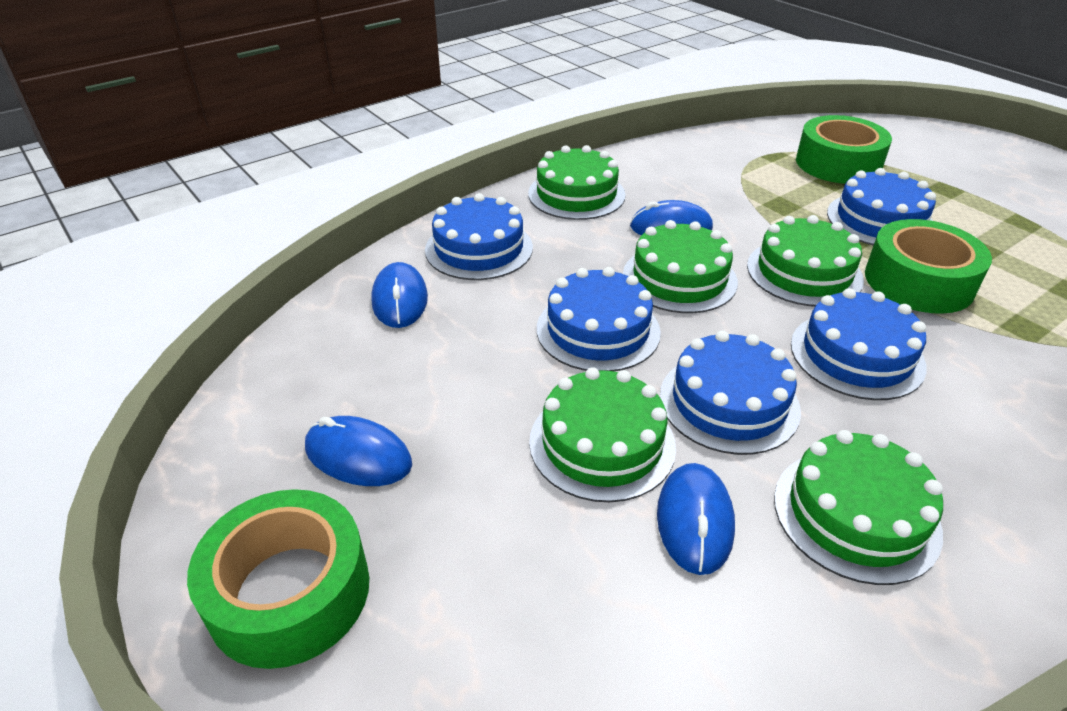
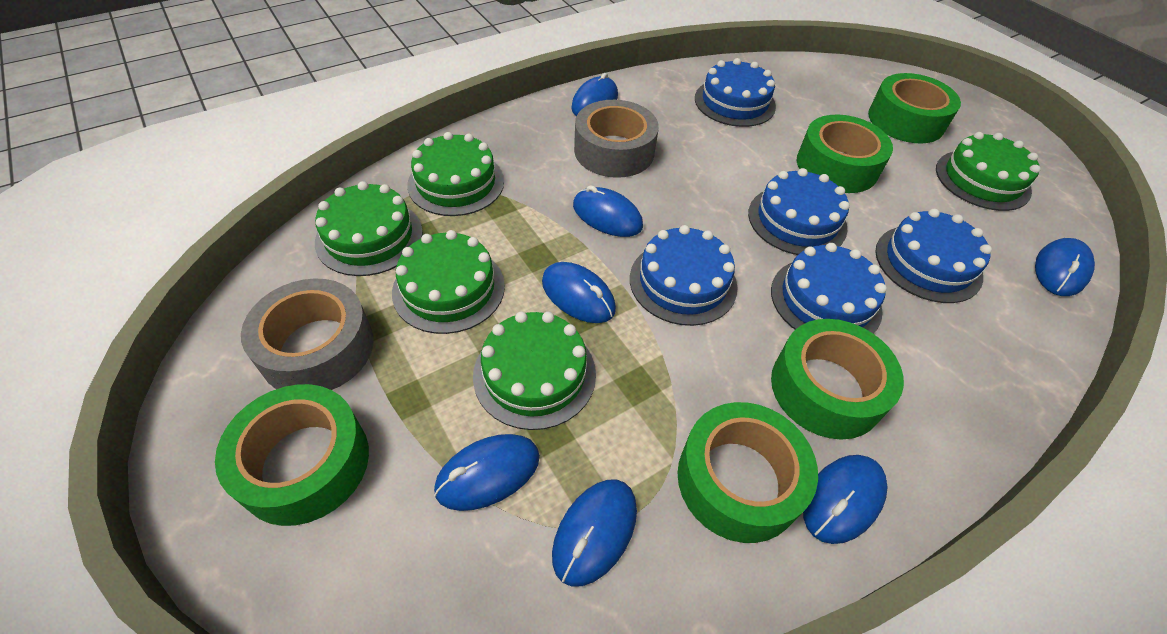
blue mouse: [305,416,412,486] [371,262,428,328] [630,200,713,235] [657,463,735,575] = 4 -> [434,434,540,511] [542,262,616,323] [552,480,637,587] [571,73,618,116] [573,185,643,237] [803,455,888,544] [1035,238,1095,296] = 7
green tape: [187,489,369,669] [796,115,892,184] [865,219,992,314] = 3 -> [215,384,369,526] [677,402,818,543] [771,319,904,440] [796,115,893,193] [868,73,961,144] = 5
grey tape: none = 0 -> [241,278,374,390] [574,100,659,178] = 2

